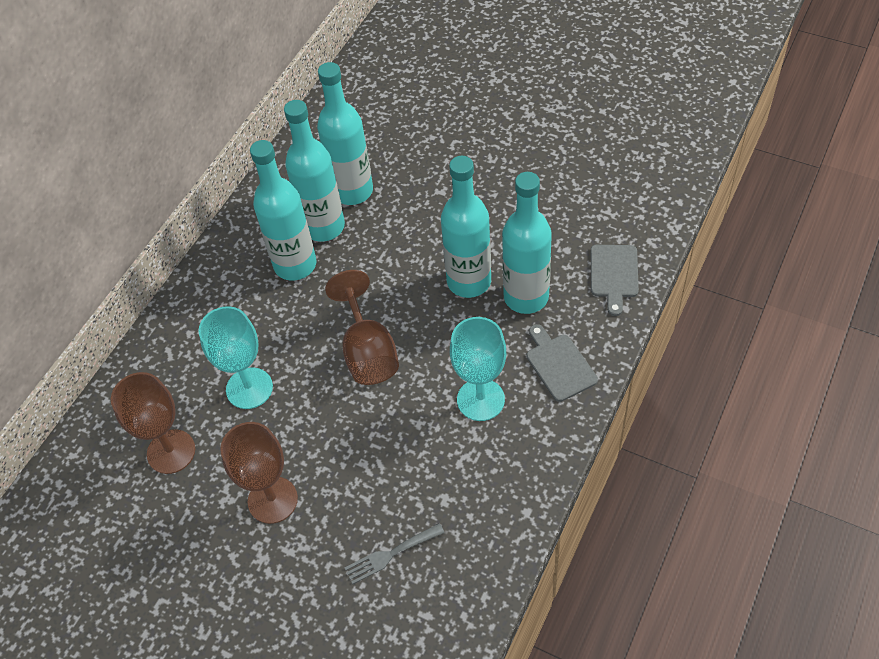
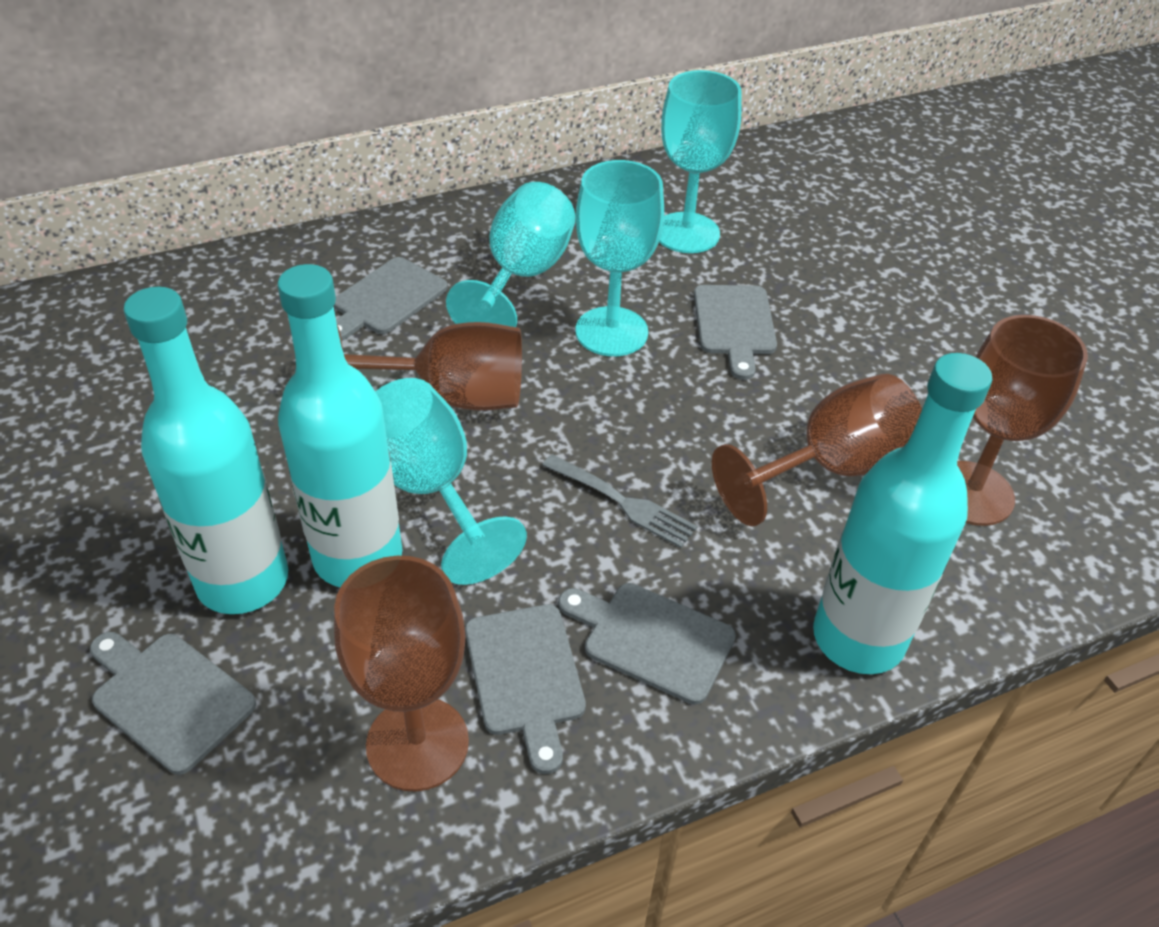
brown goblet: [111,372,195,474] [220,422,298,524] [325,270,399,385] = 3 -> [334,556,469,792] [337,322,522,411] [712,374,922,526] [957,315,1088,526] = 4
grey cutting board: [526,324,598,402] [591,245,639,316] = 2 -> [90,632,256,775] [334,257,448,341] [465,604,586,774] [558,583,736,705] [694,285,777,380] = 5
turquoise bottle: [250,140,317,281] [284,100,345,242] [317,62,373,205] [441,156,491,298] [502,172,552,314] = 5 -> [123,287,288,614] [277,264,402,587] [813,353,993,674] = 3
turquoise goblet: [199,306,273,409] [450,317,506,421] = 2 -> [375,378,527,585] [446,182,576,327] [576,160,664,356] [659,70,741,253] = 4

